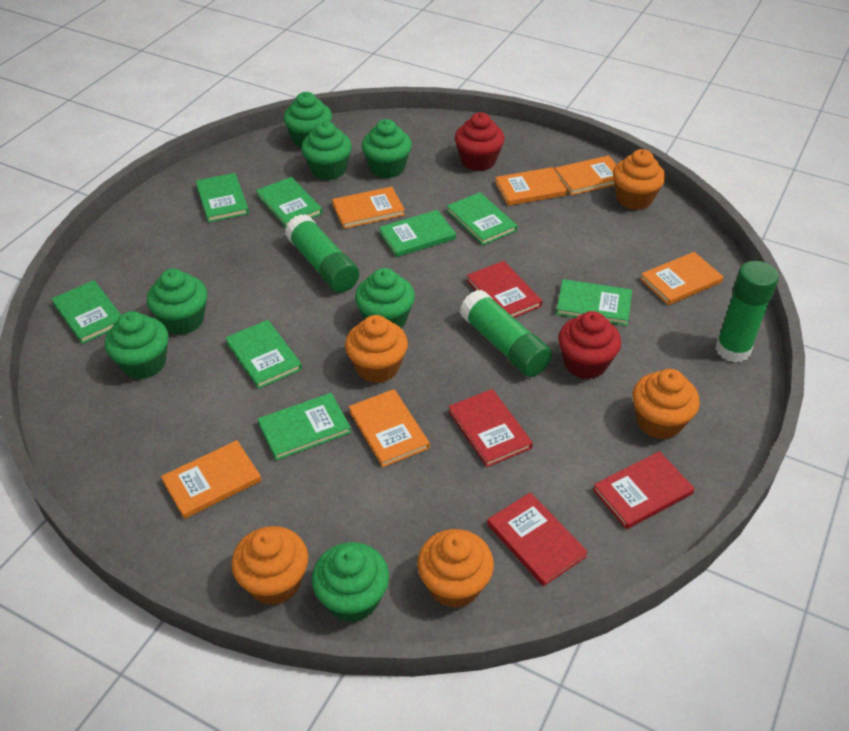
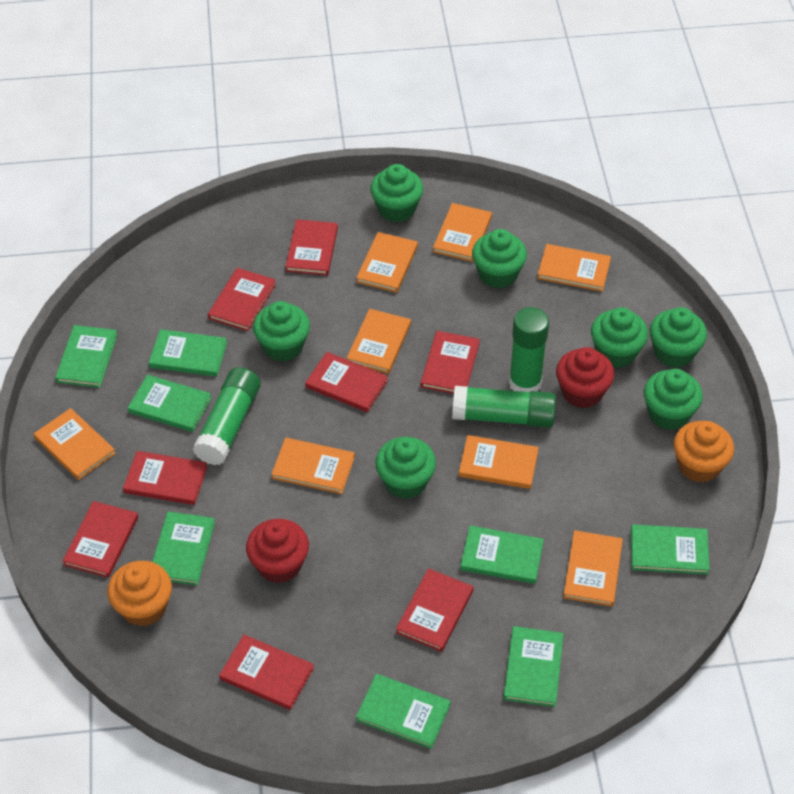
orange book: [161,440,262,519] [332,187,405,229] [349,389,430,467] [495,167,567,206] [555,155,617,195] [640,252,723,305] = 6 -> [34,408,116,480] [271,438,355,494] [347,309,411,374] [356,232,418,293] [433,203,492,262] [459,435,539,489] [537,244,611,292] [563,530,623,607] = 8
orange cupcake: [231,526,308,605] [345,315,408,383] [417,529,494,608] [613,149,665,210] [633,369,700,439] = 5 -> [107,561,172,627] [674,421,734,483] = 2
red book: [448,389,533,467] [467,261,542,318] [487,492,588,586] [593,451,695,529] = 4 -> [63,501,138,578] [123,451,207,505] [208,268,276,331] [219,635,314,710] [285,219,338,276] [305,352,388,412] [396,568,474,652] [421,331,480,394] = 8

